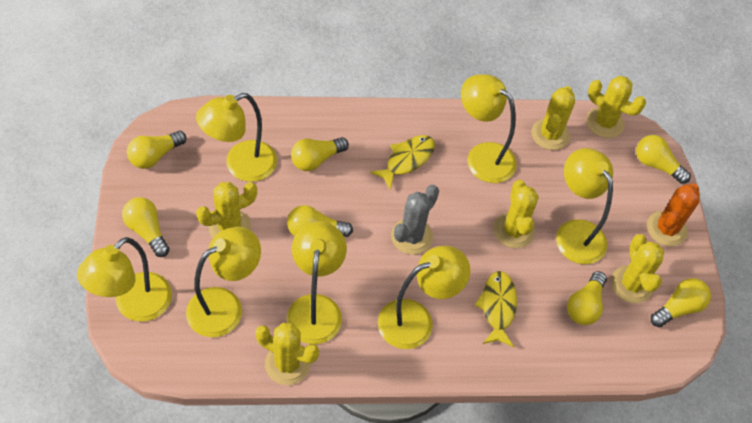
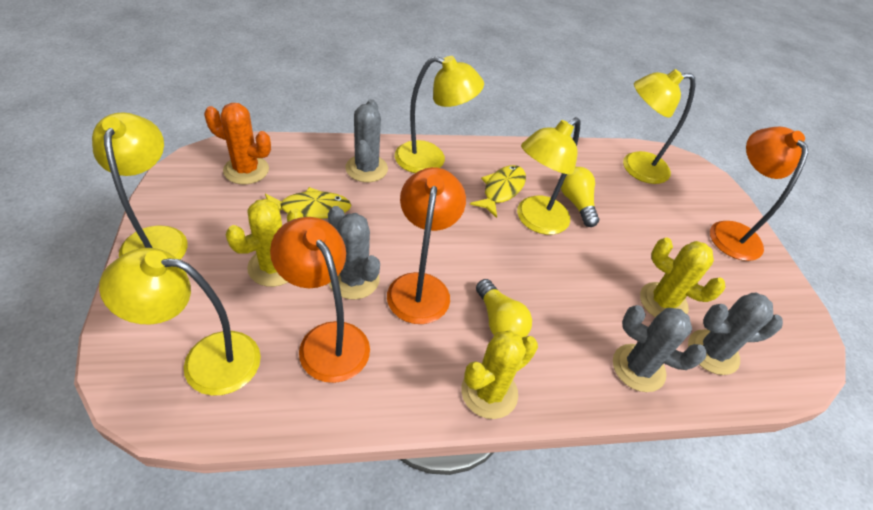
grey cactus: [391,185,439,255] = 1 -> [328,206,380,300] [345,99,388,182] [613,305,706,392] [688,293,783,375] = 4
orange lamp: none = 0 -> [270,217,370,383] [387,167,466,324] [710,127,808,261] = 3
yellow cactus: [196,182,257,238] [255,323,319,385] [493,180,539,248] [531,86,575,150] [586,76,646,138] [611,234,664,303] = 6 -> [226,199,303,287] [461,331,538,419] [640,237,725,317] = 3
yellow lamp: [77,237,172,321] [186,227,261,337] [196,93,277,182] [287,222,347,344] [378,246,470,349] [461,74,517,183] [556,148,613,264] = 7 -> [92,113,187,260] [99,248,261,396] [395,56,484,173] [517,117,580,235] [623,69,695,184] = 5
yellow light bulb: [122,197,170,257] [127,131,186,169] [287,205,353,237] [291,137,349,171] [567,271,607,325] [636,135,691,184] [651,278,711,328] = 7 -> [476,279,532,338] [561,167,599,227] = 2

